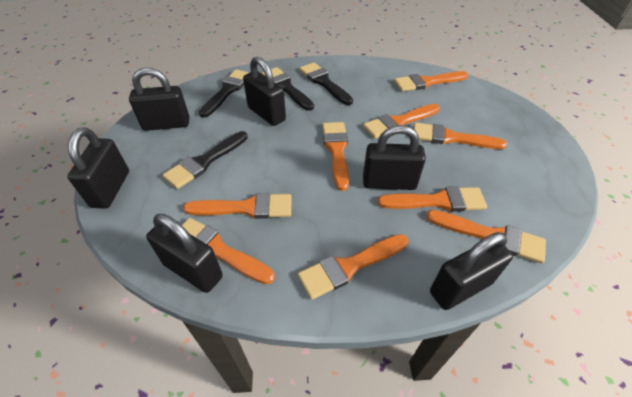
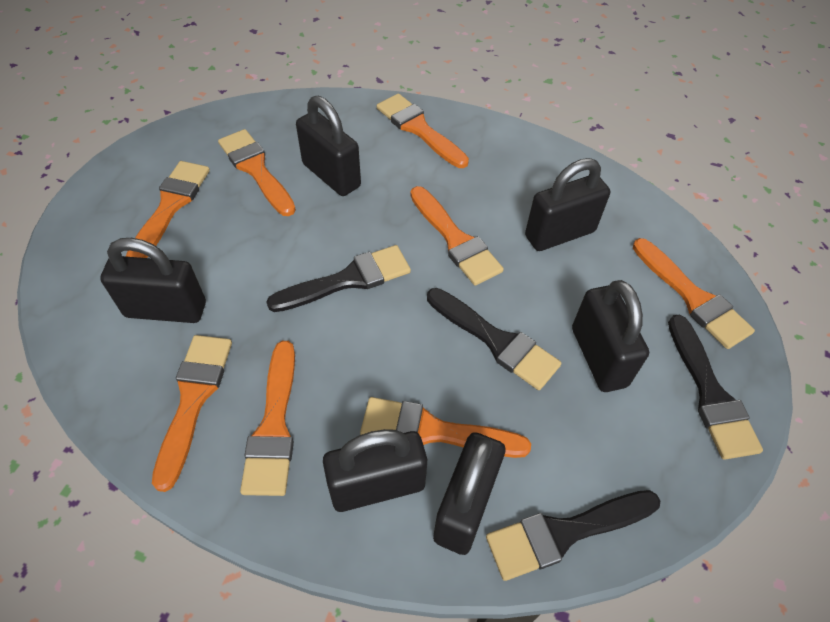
orange brush: [182,218,275,284] [183,193,292,219] [298,234,408,300] [322,122,349,191] [363,104,440,138] [377,186,487,212] [394,71,469,91] [414,123,507,149] [426,210,546,263] = 9 -> [126,161,210,258] [152,335,232,492] [218,129,296,216] [240,341,295,496] [360,397,531,458] [377,93,469,168] [410,186,504,286] [633,238,755,349] = 8

